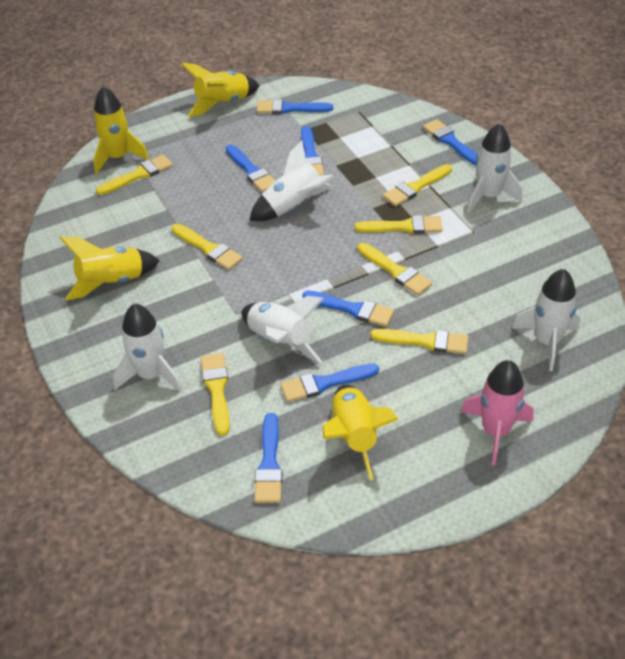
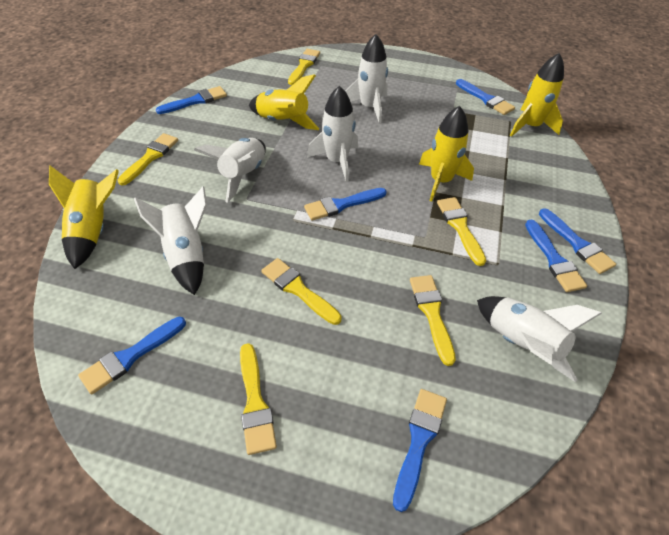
pink rocket: [461,360,534,466] = 1 -> none = 0
yellow brush: [96,154,173,195] [172,224,243,270] [201,353,230,436] [355,215,443,234] [358,243,432,295] [371,329,468,354] [383,164,452,206] = 7 -> [118,133,178,185] [240,343,277,455] [261,258,342,325] [288,49,320,85] [410,275,456,366] [437,197,486,266] = 6

